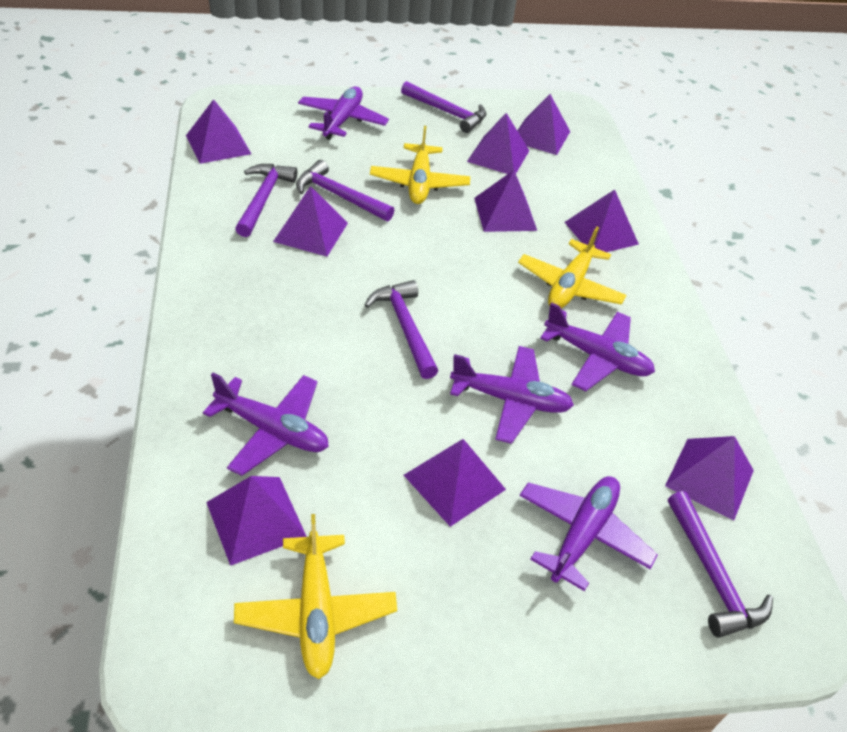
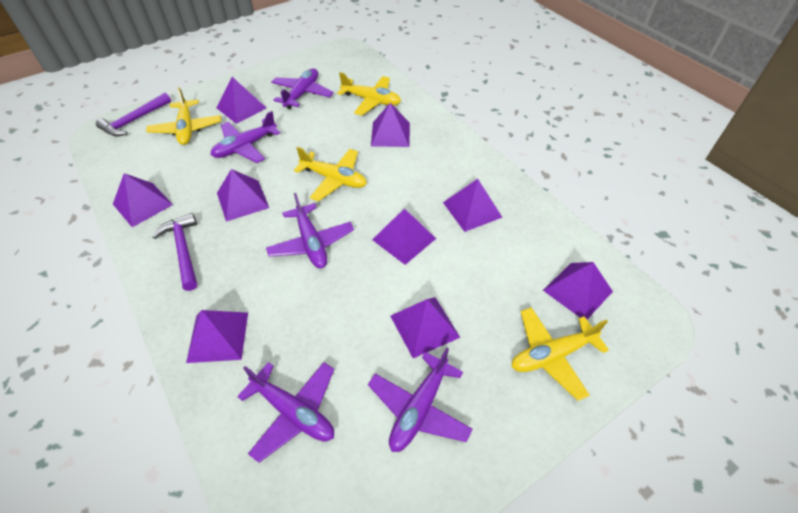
purple hammer: [235,164,297,237] [296,160,395,221] [365,280,438,379] [401,81,486,133] [668,491,773,638] = 5 -> [96,93,171,137] [153,213,197,291] = 2
yellow plane: [234,514,397,679] [370,126,470,204] [518,227,627,308] = 3 -> [146,87,221,145] [294,147,367,201] [337,72,401,116] [512,307,609,401] = 4

